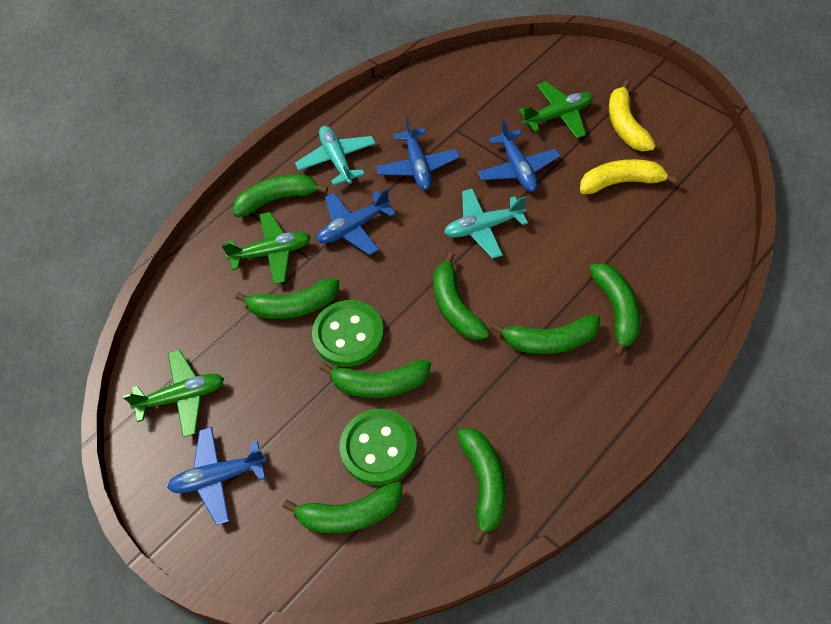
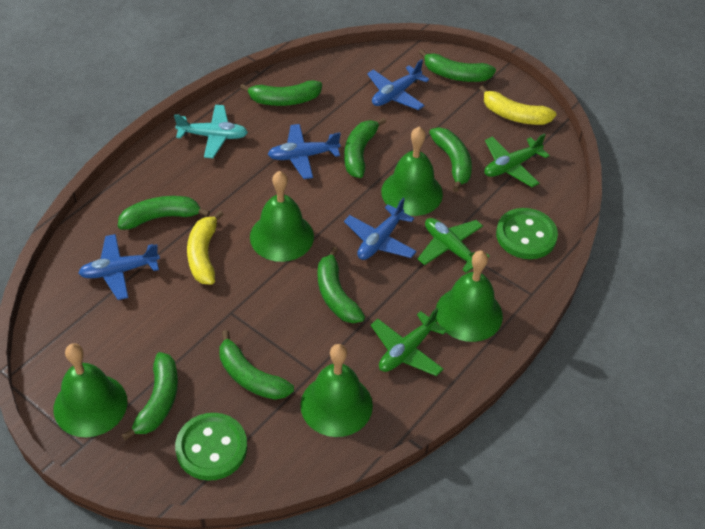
green bell: none = 0 -> [54,343,127,437] [250,171,314,262] [301,344,373,437] [381,127,443,216] [436,250,503,342] = 5
turquoise plane: [295,126,376,185] [444,189,528,259] = 2 -> [174,105,248,158] = 1

